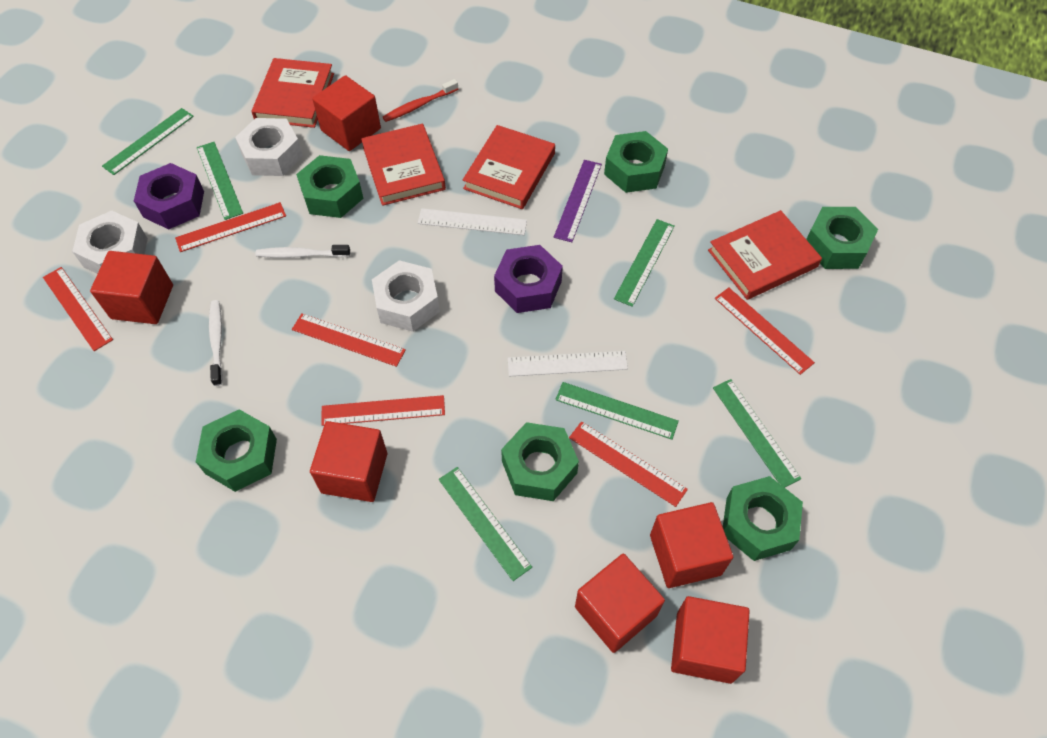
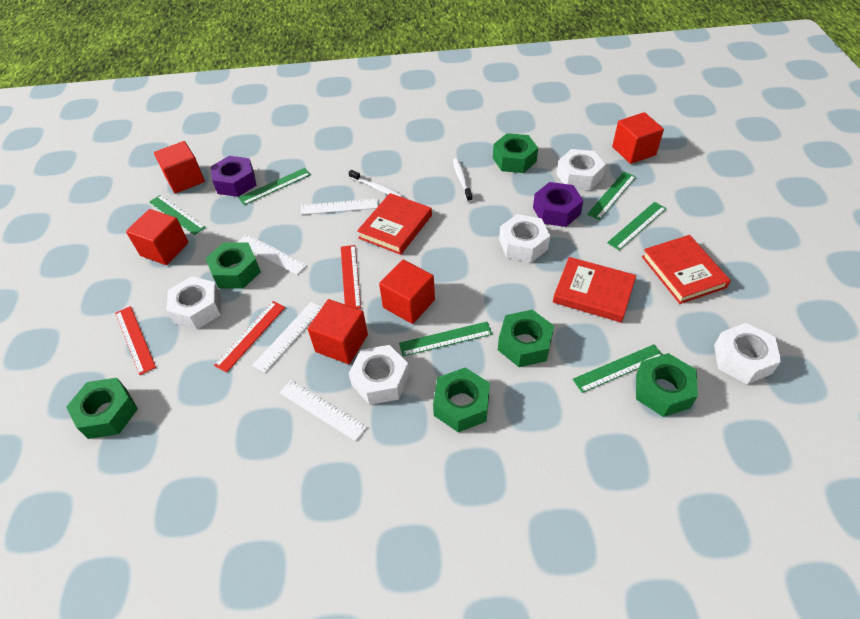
purple ruler: [554,160,602,242] = 1 -> none = 0
red book: [251,58,334,128] [361,124,446,206] [463,125,555,209] [708,210,822,300] = 4 -> [357,193,432,255] [553,257,636,323] [642,235,731,304] = 3
red cube: [90,251,173,324] [310,421,387,502] [312,75,381,151] [575,553,665,653] [650,502,733,588] [671,596,750,684] = 6 -> [126,209,189,265] [154,141,205,193] [308,299,368,364] [379,260,435,324] [612,112,664,164] = 5
red ruler: [43,267,113,351] [175,202,286,252] [292,313,406,367] [321,395,445,426] [569,421,688,507] [715,287,815,375] = 6 -> [115,306,156,375] [214,301,285,373] [341,245,361,309] = 3
red toothbrush: [383,79,458,122] = 1 -> none = 0
white nut: [72,210,148,274] [235,118,303,176] [372,260,440,332] = 3 -> [166,276,221,330] [349,345,409,405] [499,214,550,262] [556,149,606,190] [714,323,781,384] = 5
white ruler: [418,208,527,235] [508,351,628,376] = 2 -> [237,234,307,275] [252,302,322,373] [279,380,367,441] [301,199,378,215] = 4

